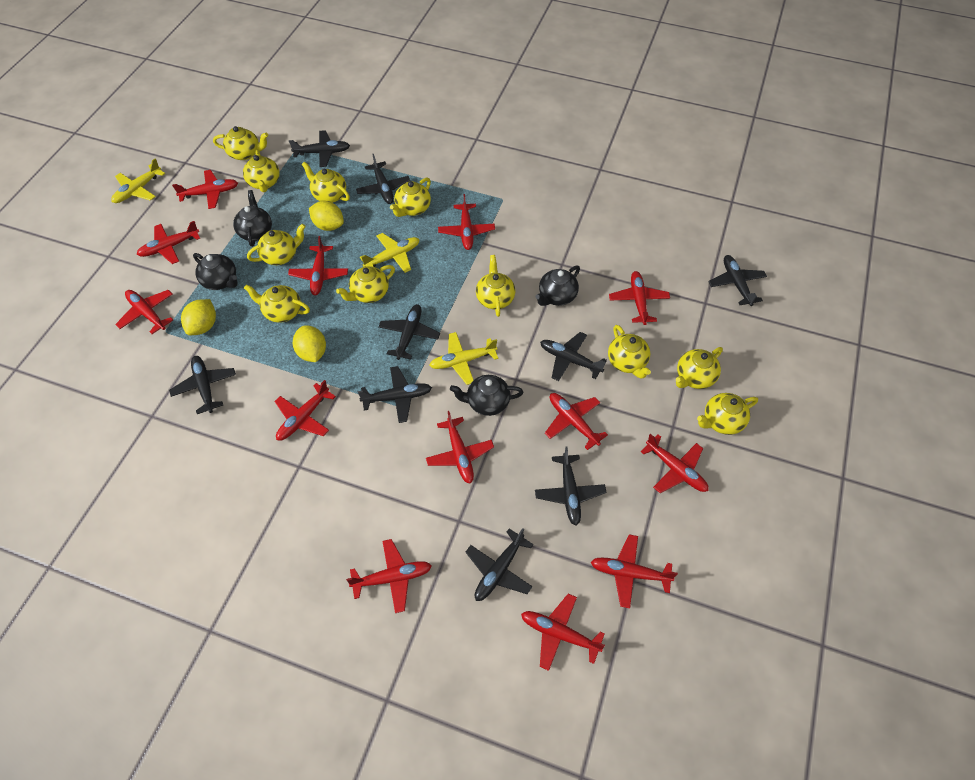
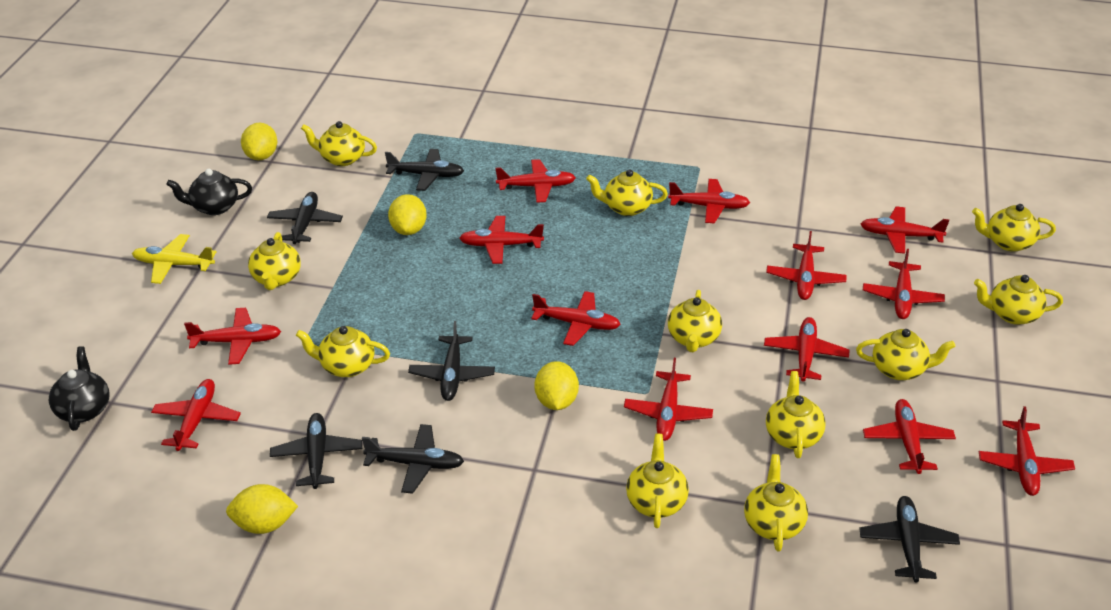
black plane: [169,356,236,414] [289,130,350,167] [356,154,410,204] [358,366,432,423] [378,304,440,360] [466,528,534,601] [535,447,606,526] [540,332,607,381] [708,255,767,306] = 9 -> [267,192,343,244] [270,413,362,489] [362,424,464,494] [385,149,464,191] [408,321,495,401] [859,496,960,582] = 6
black teapot: [193,253,238,290] [233,190,272,247] [450,375,524,416] [536,265,580,306] = 4 -> [49,346,109,431] [166,169,252,215] = 2
yellow lemon: [181,299,216,335] [293,325,326,362] [309,201,344,231] = 3 -> [226,484,298,534] [241,123,277,160] [388,194,427,235] [534,361,579,410] = 4
yellow plane: [111,158,165,203] [360,233,420,273] [429,332,498,385] = 3 -> [132,234,216,284] = 1

